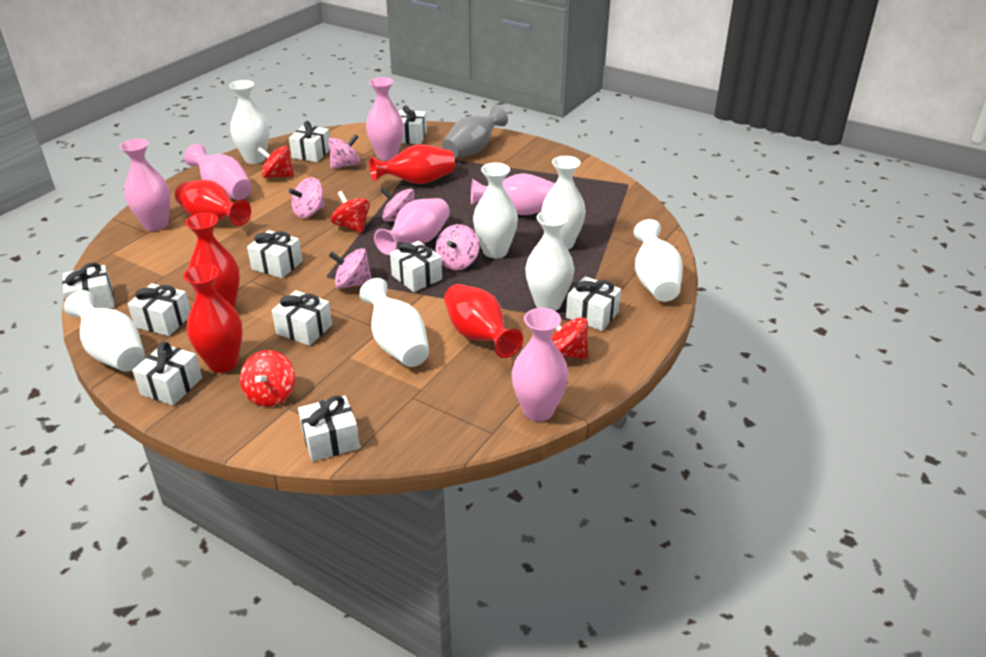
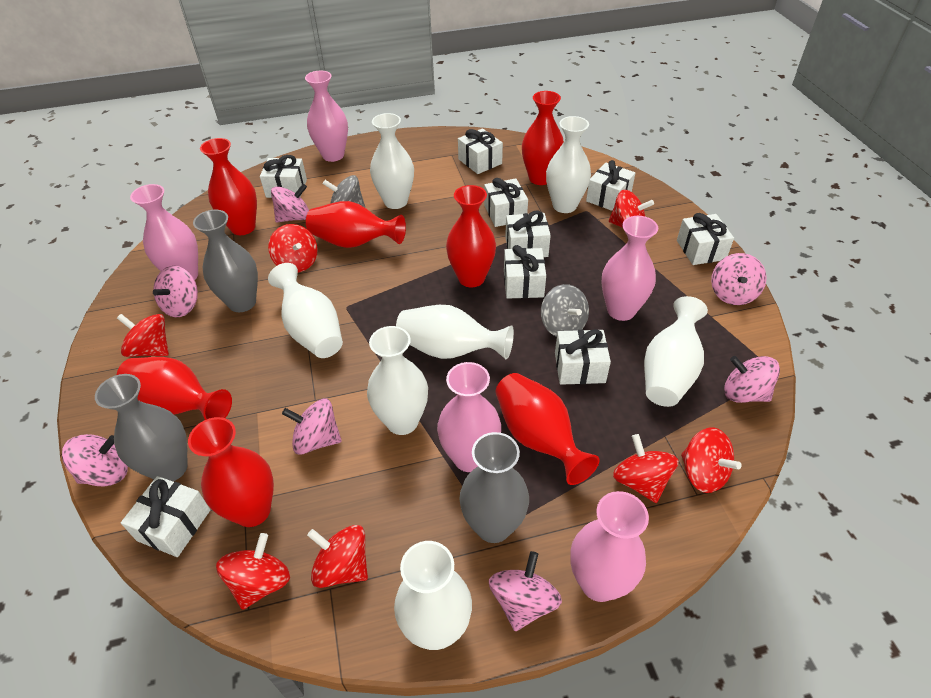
grey spinning top: none = 0 -> [323,175,365,207] [541,284,589,337] = 2
grey vase: [442,105,508,158] = 1 -> [95,374,188,481] [193,210,258,312] [459,432,529,543] = 3
pink spinning top: [288,177,325,218] [328,134,361,169] [329,248,372,289] [380,187,415,221] [435,224,479,270] = 5 -> [62,434,128,486] [153,266,198,317] [271,184,309,223] [282,399,342,455] [489,551,562,631] [711,253,767,305] [724,356,780,403] = 7
pink vase: [120,139,171,231] [184,144,252,200] [366,77,404,161] [374,198,450,255] [471,173,555,215] [512,308,569,422] = 6 -> [130,184,198,280] [305,71,348,162] [437,362,501,472] [570,491,649,602] [602,216,658,321] = 5
red spinning top: [240,350,295,407] [257,146,294,178] [331,191,370,233] [551,317,588,359] = 4 -> [117,314,169,357] [216,533,290,610] [268,224,318,273] [307,525,368,588] [609,190,654,228] [613,434,678,503] [681,427,742,493] = 7
red vase: [175,180,251,226] [183,264,243,373] [185,213,240,309] [369,144,455,184] [444,284,523,358] = 5 -> [117,357,232,420] [188,417,274,527] [200,138,257,235] [306,201,406,248] [446,185,496,287] [496,373,600,485] [522,91,564,185] = 7
white gift: [62,263,115,309] [128,283,191,336] [132,342,202,406] [247,230,303,278] [272,290,332,346] [289,121,330,162] [298,396,360,462] [390,241,442,292] [398,105,427,144] [566,276,621,331] = 10 -> [121,476,210,557] [260,155,307,198] [458,128,503,174] [484,178,528,227] [504,245,546,299] [505,210,551,257] [555,329,611,385] [586,160,635,211] [677,213,734,265] = 9

